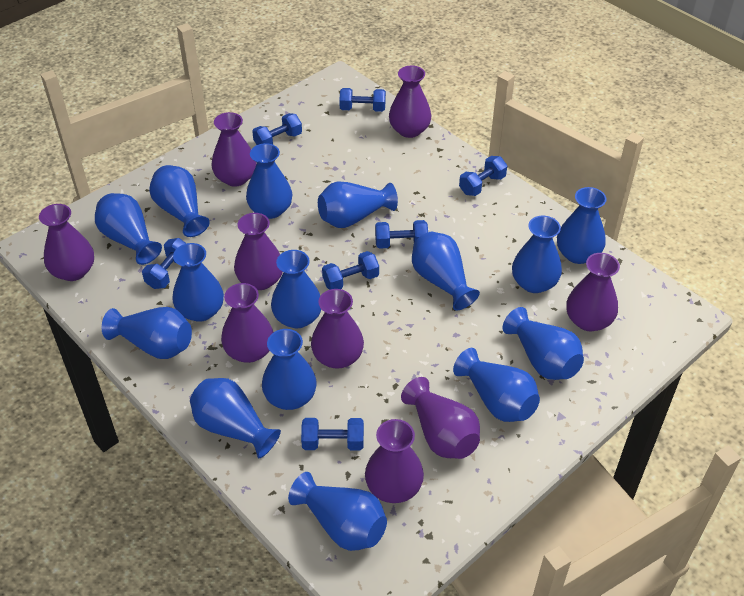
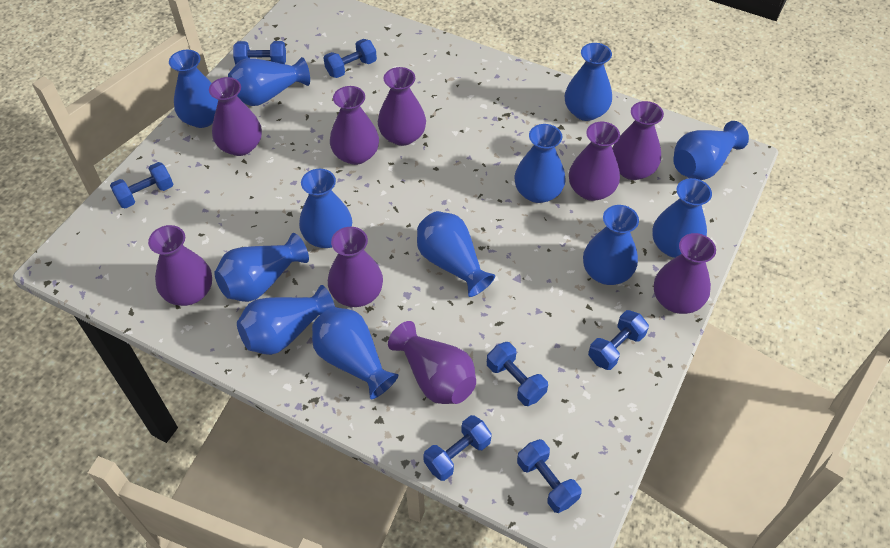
blue vase: [95,193,162,265] [102,307,192,359] [149,165,210,237] [172,243,224,322] [190,378,281,458] [246,143,292,219] [262,329,317,410] [271,250,321,328] [288,472,387,551] [318,181,398,228] [412,232,480,310] [453,348,540,422] [503,307,584,380] [512,216,562,293] [557,187,607,264] = 15 -> [169,50,218,128] [214,233,309,302] [228,57,310,106] [237,285,335,355] [299,169,352,248] [312,307,398,399] [417,211,495,297] [514,124,566,203] [565,43,612,121] [583,205,639,285] [652,178,712,258] [673,121,749,180] = 12

